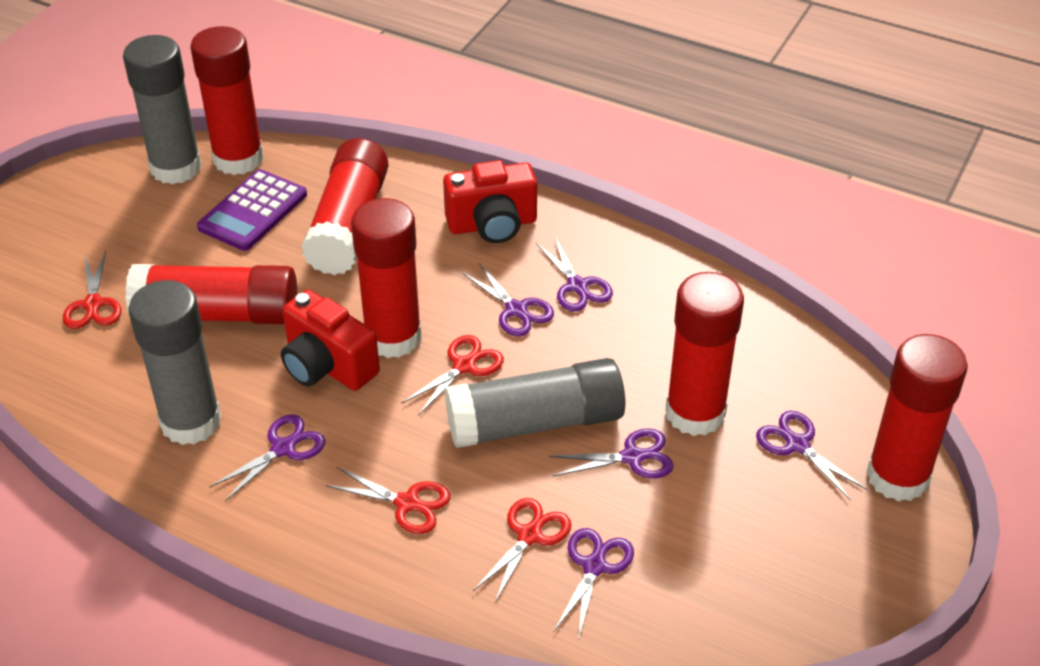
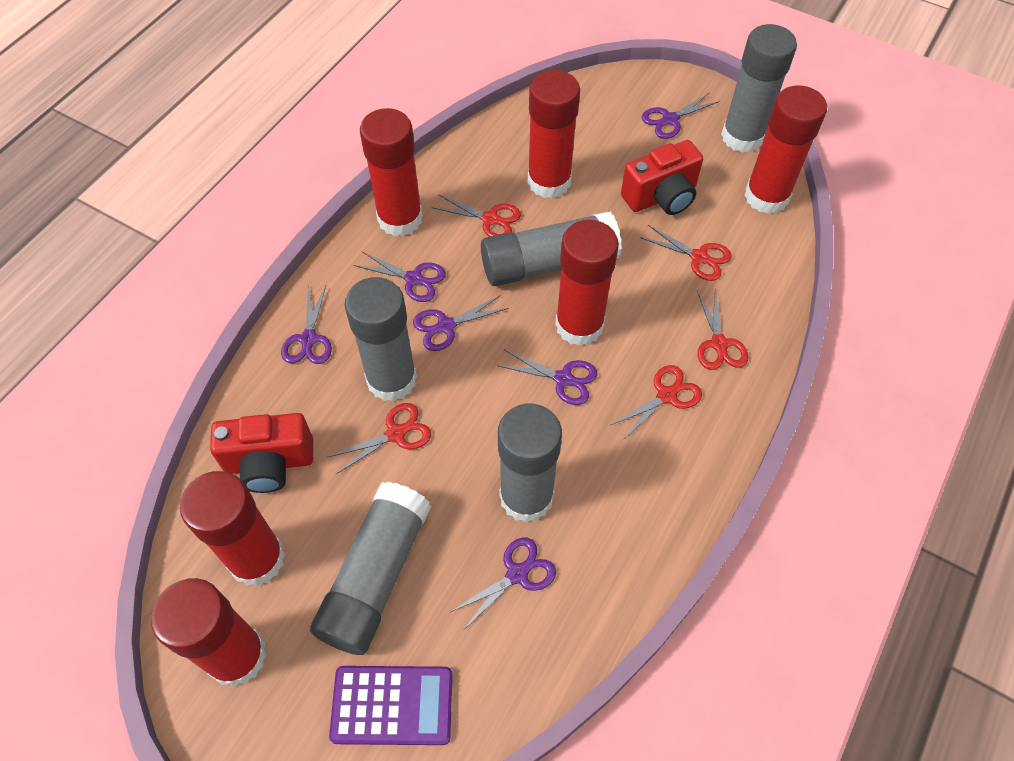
grey glue stick: [123,35,202,185] [128,280,222,445] [445,358,626,448] = 3 -> [310,481,431,655] [345,277,417,402] [481,212,622,286] [498,403,562,523] [721,24,797,153] = 5
red scissors: [63,251,122,329] [326,467,451,534] [402,335,504,416] [473,498,572,603] = 4 -> [328,403,431,474] [431,194,521,237] [611,365,702,440] [640,225,732,281] [697,289,748,370] = 5

